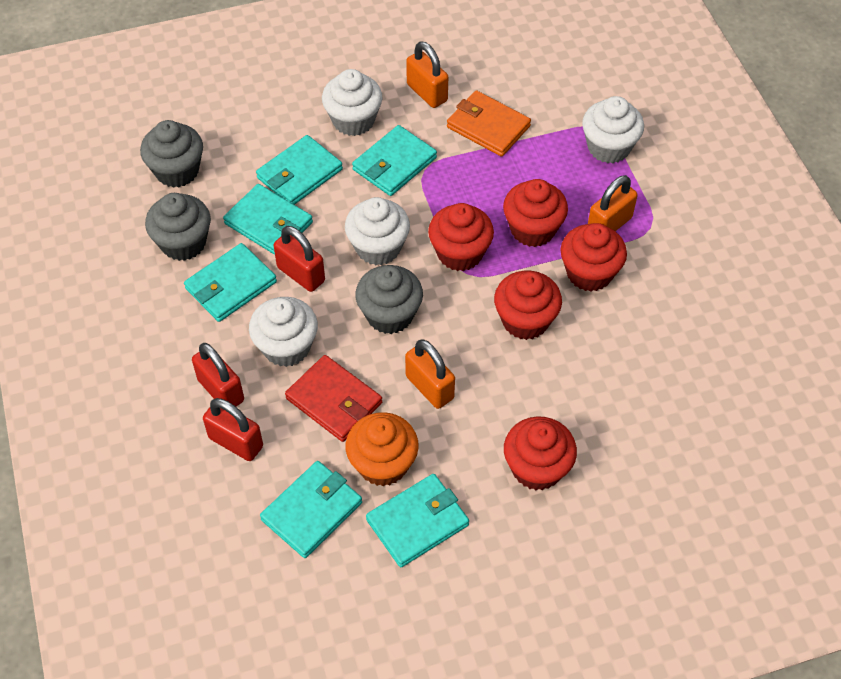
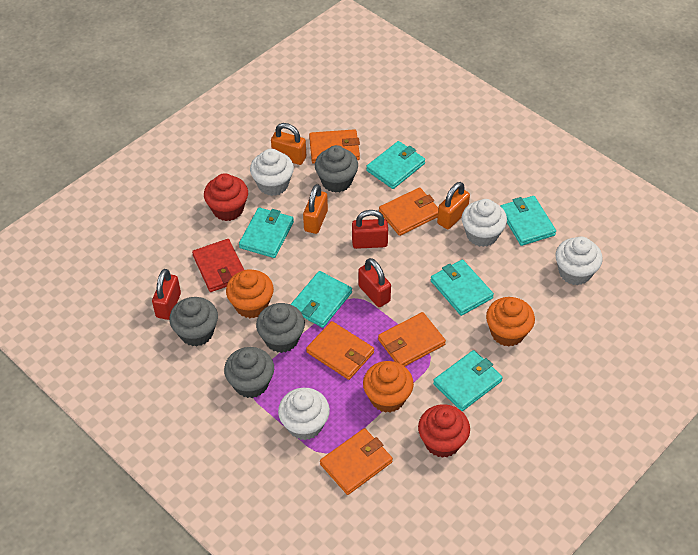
grey cupcake: [140,120,203,188] [145,193,211,261] [355,265,423,334] = 3 -> [169,297,218,346] [224,347,274,398] [256,303,305,353] [315,145,358,193] = 4
orange cupcake: [346,412,419,486] = 1 -> [226,269,274,318] [363,361,414,413] [486,297,535,347] = 3
orange wallet: [447,90,531,157] = 1 -> [306,321,374,380] [309,129,360,163] [320,428,393,495] [378,312,446,366] [379,187,438,236] = 5
red cupcake: [428,203,494,271] [494,271,562,340] [503,179,568,247] [504,416,577,490] [560,223,627,292] = 5 -> [204,173,248,221] [418,404,470,458] = 2

